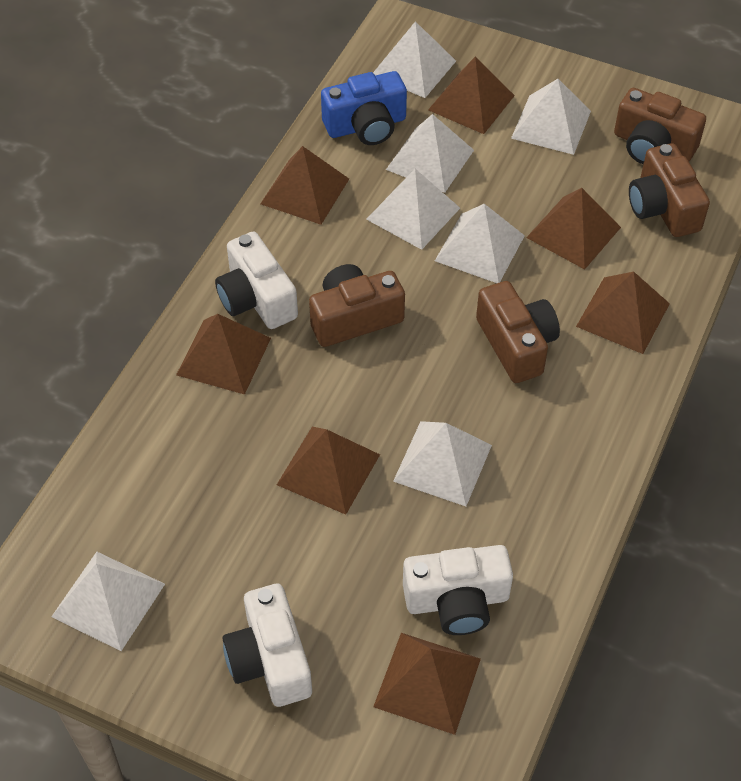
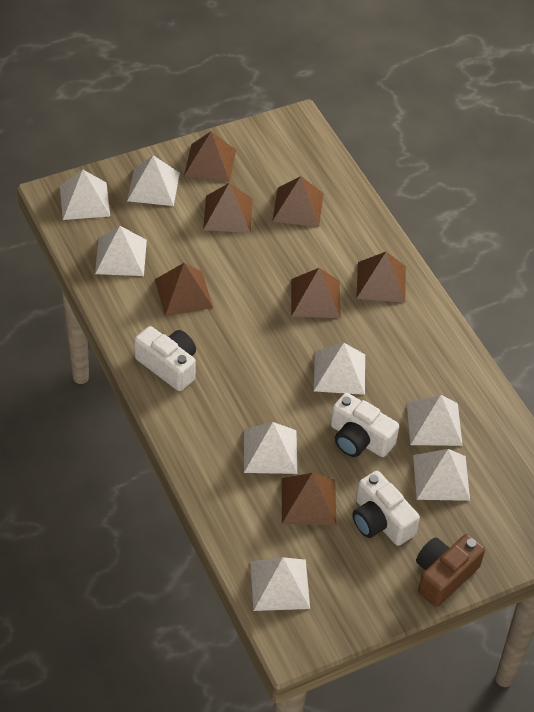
blue camera: [321,71,407,145] = 1 -> none = 0
brown camera: [309,264,405,347] [476,281,560,383] [614,88,706,164] [629,143,710,237] = 4 -> [416,534,485,607] = 1
white pyramid: [51,552,165,651] [366,169,460,250] [373,21,456,98] [386,114,474,193] [393,421,492,506] [435,204,525,283] [511,79,591,155] = 7 -> [60,170,110,220] [95,226,147,276] [127,155,180,206] [244,422,297,474] [250,557,310,611] [314,343,365,395] [407,395,463,446] [413,449,470,501] = 8

